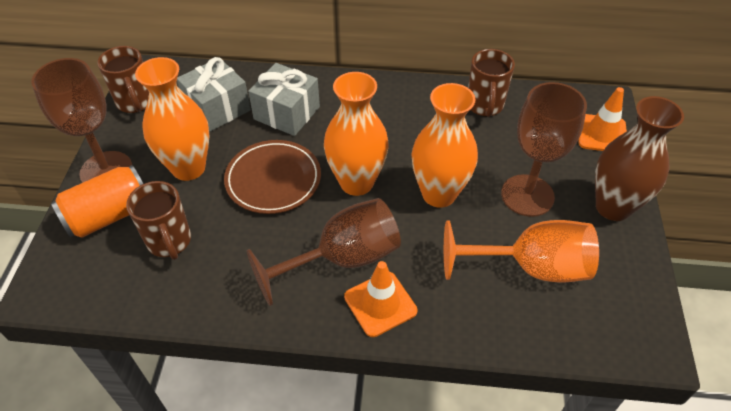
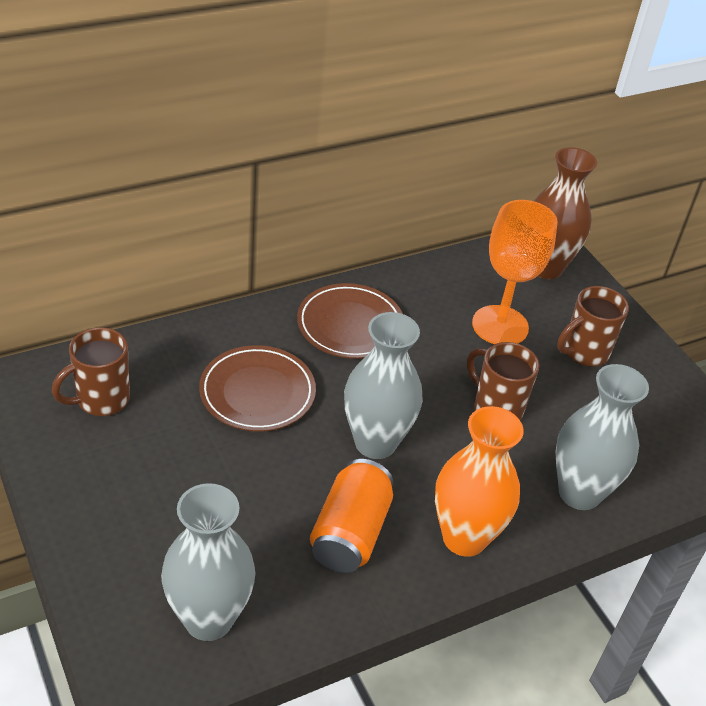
brown goblet: [31,58,132,183] [247,198,401,306] [501,82,587,217] = 3 -> none = 0
brown plate: [224,140,321,214] = 1 -> [199,345,316,432] [297,283,403,359] = 2
grey gift: [177,57,251,132] [248,63,320,136] = 2 -> none = 0
grey vase: none = 0 -> [161,483,255,641] [344,312,422,459] [555,364,649,510] = 3
orange traffic cone: [344,261,417,337] [578,87,627,151] = 2 -> none = 0
orange vase: [135,57,209,181] [324,72,389,196] [411,83,478,208] = 3 -> [435,406,524,557] = 1

